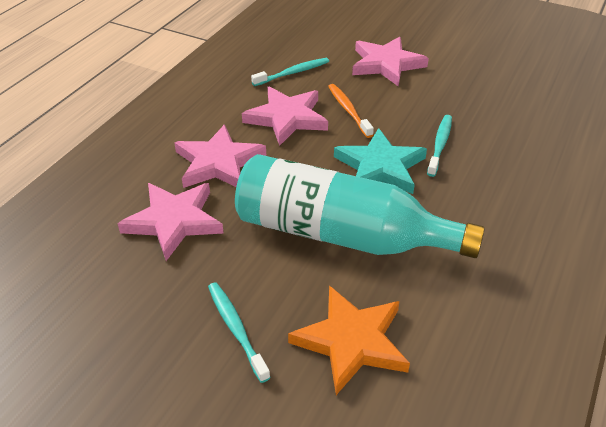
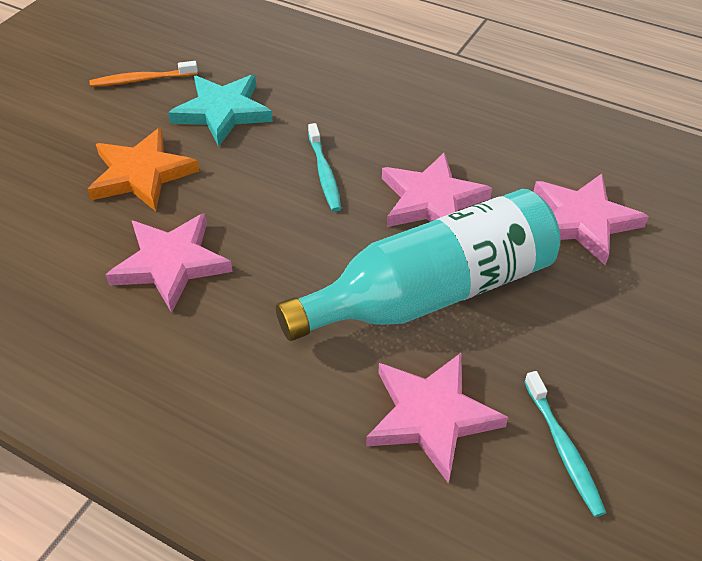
turquoise toothbrush: [208,282,271,383] [251,58,329,86] [427,115,452,177] = 3 -> [308,123,341,212] [524,371,606,517] = 2

